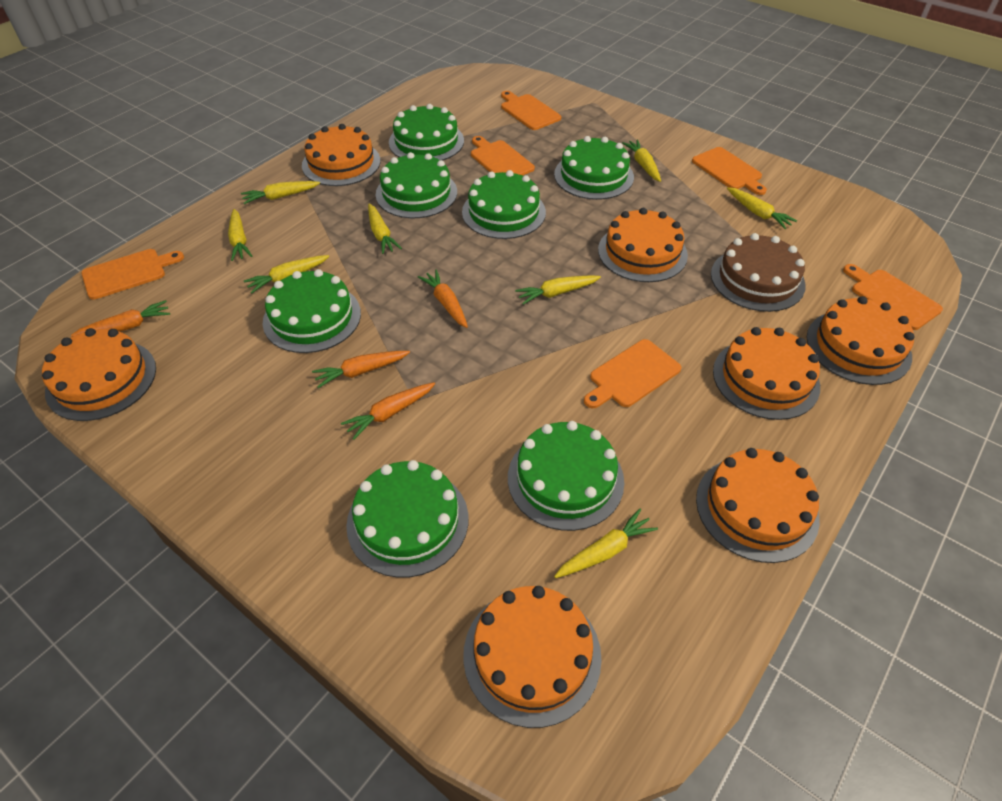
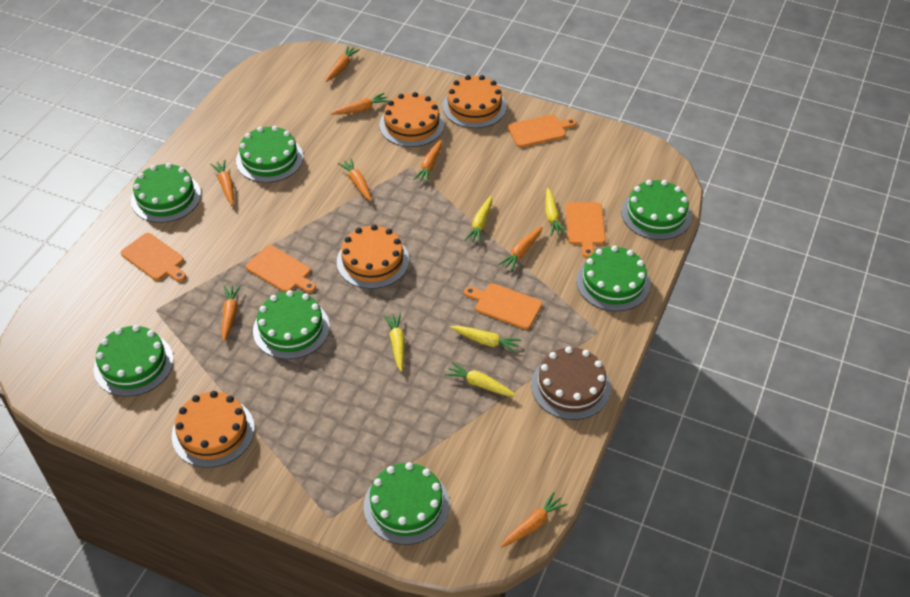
orange cake: [42,328,156,421] [302,124,380,186] [463,586,602,728] [598,208,688,282] [696,448,820,563] [713,327,820,420] [806,296,915,385] = 7 -> [172,391,255,468] [337,224,409,289] [380,92,445,147] [443,75,507,128] = 4
orange carrot: [71,300,170,337] [312,351,410,388] [341,382,435,440] [418,270,468,328] = 4 -> [210,160,234,205] [222,285,241,342] [325,46,360,82] [330,93,388,115] [337,158,372,201] [413,139,442,183] [498,226,542,272] [501,492,568,547] = 8
orange cutting board: [81,249,184,300] [471,136,535,176] [501,91,561,130] [584,339,681,408] [692,147,767,195] [843,264,943,330] = 6 -> [121,233,186,282] [246,245,316,293] [464,283,542,330] [508,115,577,147] [565,202,606,258] = 5
yellow carrot: [228,209,252,261] [241,181,320,204] [244,255,329,293] [368,204,402,254] [515,275,601,305] [554,509,658,578] [622,139,661,182] [727,187,797,229] = 8 -> [384,313,405,372] [445,362,516,396] [450,326,521,353] [465,196,492,244] [546,188,567,236] = 5

